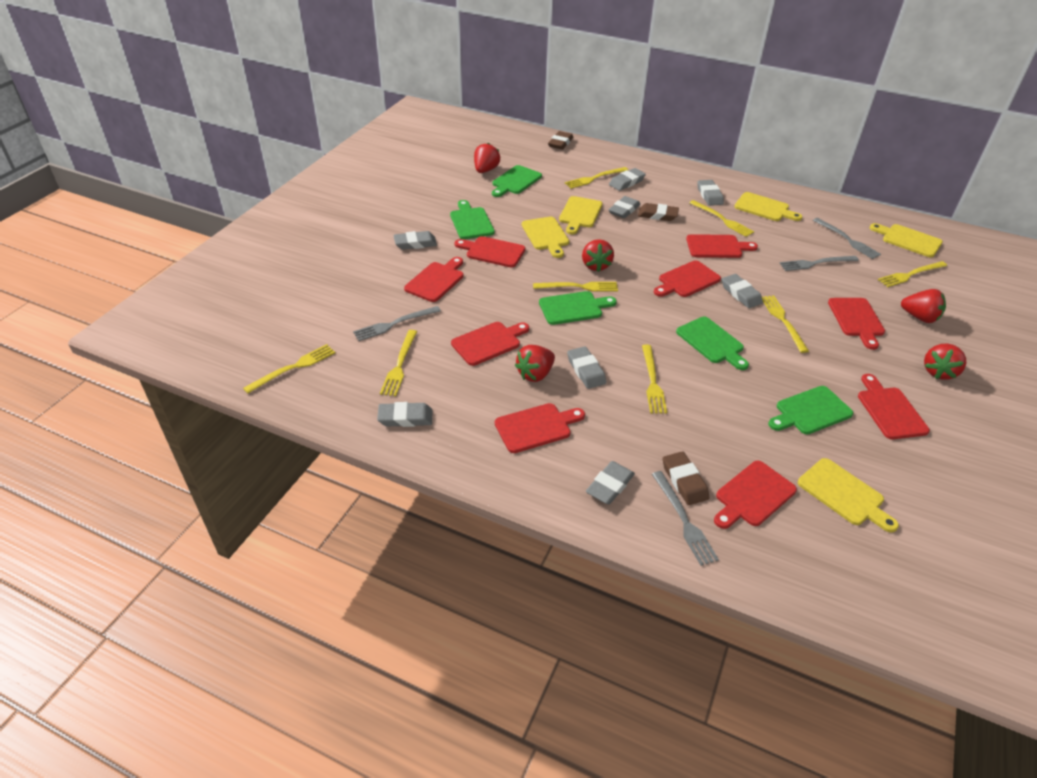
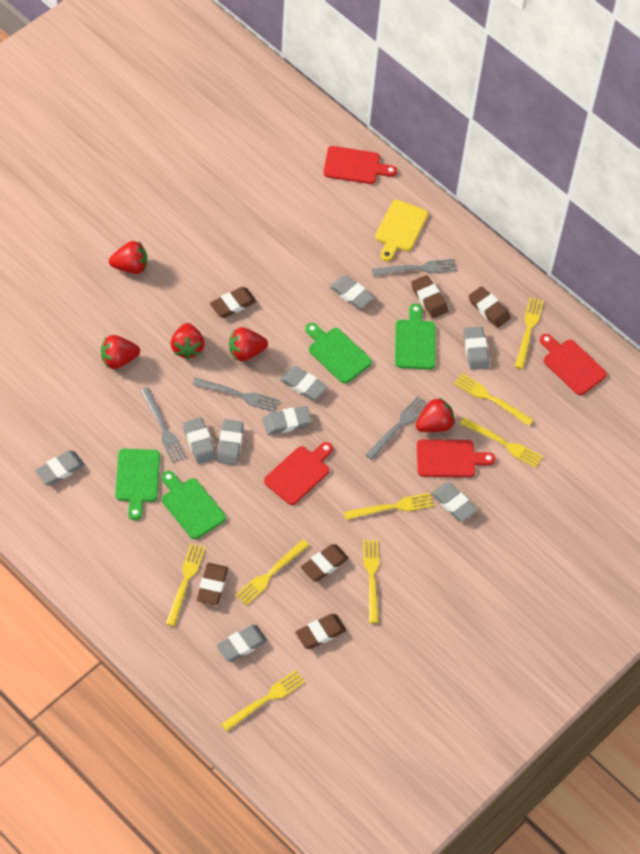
brown eraser: [548,131,573,150] [638,203,679,221] [663,451,709,505] = 3 -> [197,563,228,605] [210,287,257,318] [296,614,346,649] [301,544,349,581] [411,275,448,318] [468,286,511,328] = 6
green cutting board: [450,200,495,239] [492,165,542,197] [539,291,617,325] [676,317,749,370] [768,386,853,434] = 5 -> [115,449,160,520] [162,471,226,539] [305,323,372,384] [395,304,436,370] = 4
grey eraser: [377,402,433,427] [393,231,437,250] [567,346,606,389] [586,461,635,505] [609,168,646,191] [609,196,640,218] [697,180,724,206] [722,274,763,308] = 8 -> [35,450,85,485] [183,417,216,464] [216,625,268,662] [217,419,244,465] [263,406,312,435] [280,366,327,400] [330,275,374,309] [431,482,477,521] [464,327,489,370] = 9
red cutting board: [404,257,464,302] [451,322,529,366] [454,236,525,268] [495,403,585,453] [654,260,721,297] [686,234,758,258] [714,461,797,529] [828,298,885,350] [858,374,930,439] = 9 -> [264,442,333,505] [323,146,397,184] [417,439,495,477] [540,334,607,395] = 4
yellow cutting board: [522,217,569,258] [559,196,602,235] [734,192,802,221] [798,458,899,533] [870,223,943,257] = 5 -> [375,200,428,261] = 1

